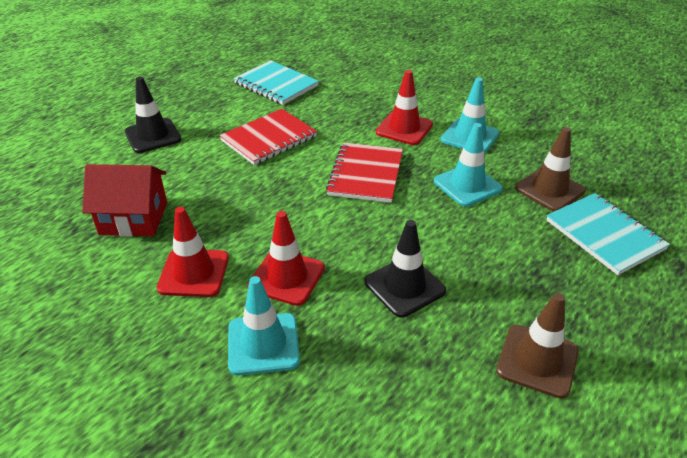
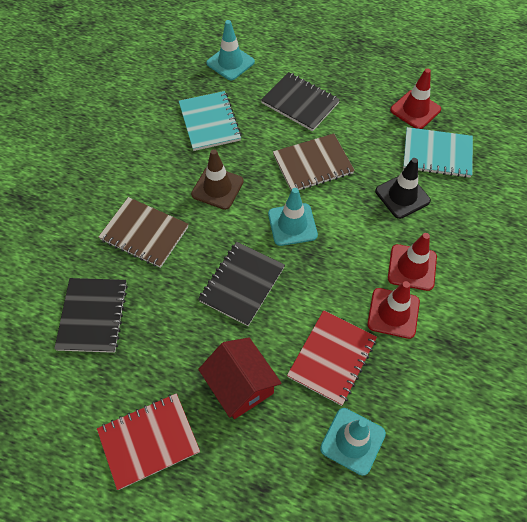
black notebook: none = 0 -> [54,278,128,353] [198,242,285,326] [261,72,340,131] = 3
black traffic cone: [125,77,182,153] [365,220,446,318] = 2 -> [375,158,431,219] = 1
brown notebook: none = 0 -> [98,197,189,268] [273,134,355,191] = 2
brown traffic cone: [496,293,579,399] [515,127,586,212] = 2 -> [191,149,244,210] = 1

